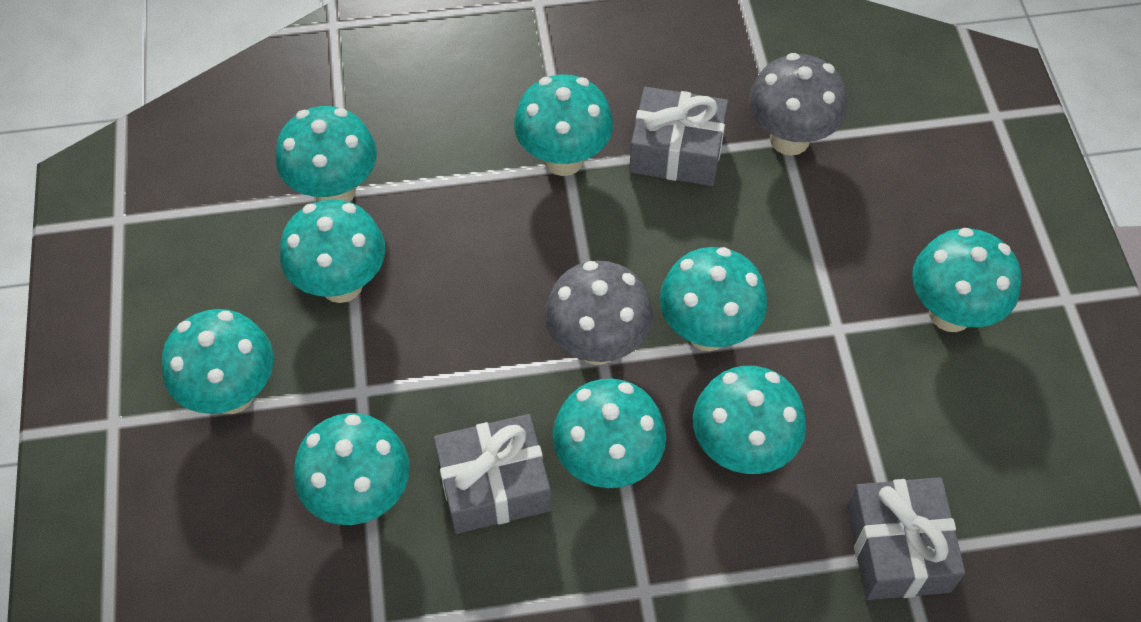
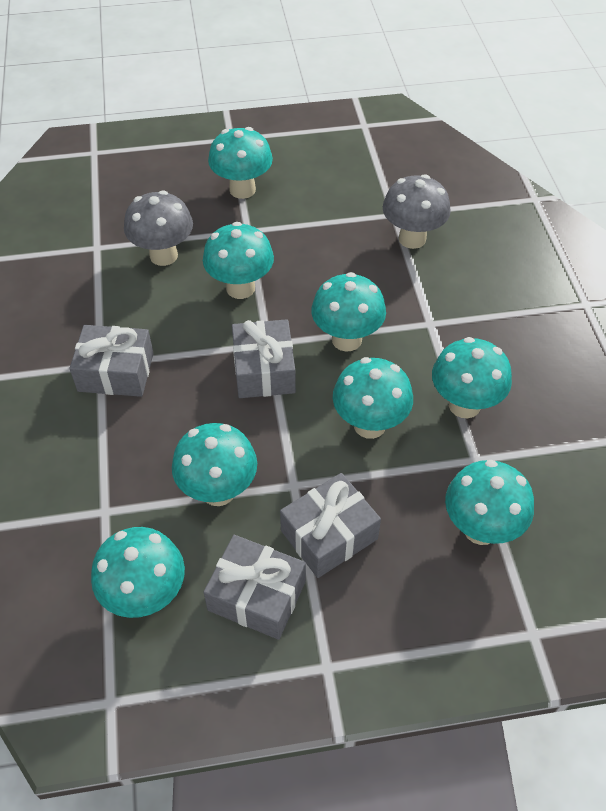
grey gift: [434,414,551,534] [629,87,728,186] [847,477,965,600] = 3 -> [69,325,154,397] [204,535,306,640] [232,319,296,398] [280,473,381,578] = 4
turquoise mushroom: [162,309,274,414] [276,106,377,202] [280,200,385,303] [294,413,410,525] [514,74,613,176] [552,379,666,488] [660,247,767,351] [693,366,806,474] [912,228,1021,332] = 9 -> [91,527,185,618] [172,423,257,506] [203,222,274,299] [208,127,273,199] [311,272,386,352] [333,357,413,439] [432,337,512,419] [445,460,534,545] = 8

